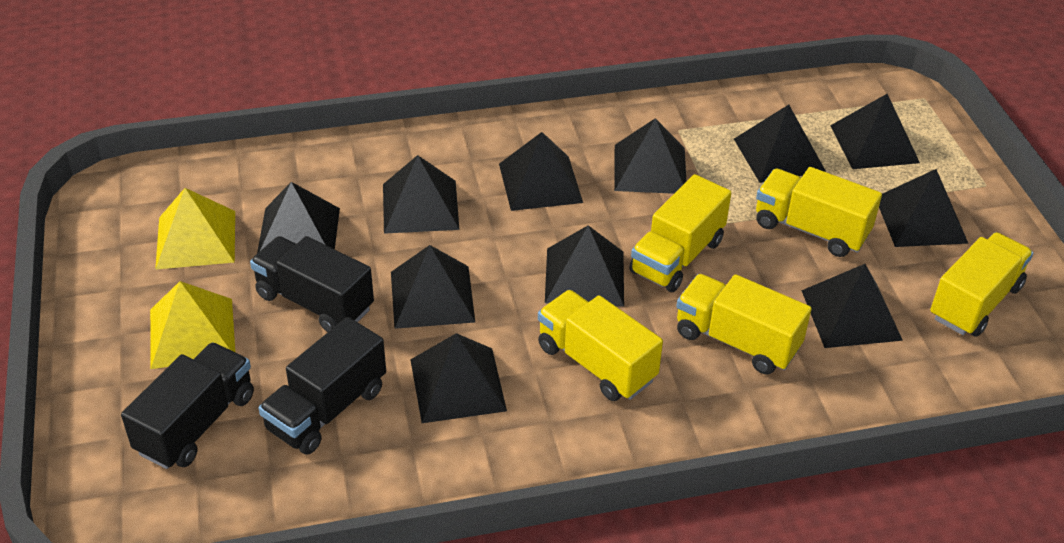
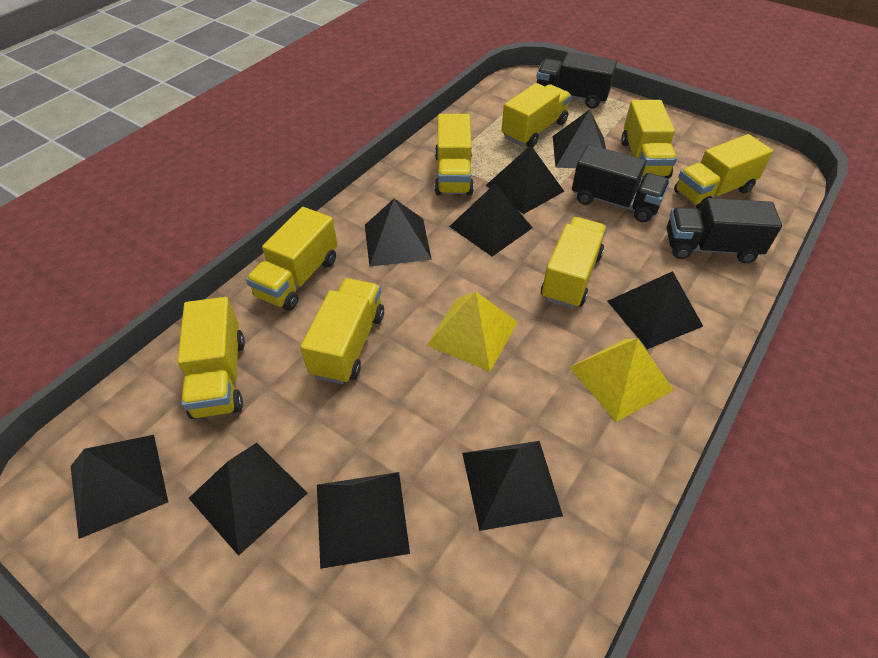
black pyramid: [257,182,340,253] [383,155,459,234] [391,245,475,329] [410,333,507,423] [499,132,583,211] [545,225,624,307] [614,118,686,194] [734,105,826,183] [801,264,903,348] [830,94,920,169] [879,169,969,247] = 11 -> [71,435,168,539] [189,443,307,556] [317,472,410,569] [365,199,432,267] [449,184,533,257] [462,441,563,531] [486,145,565,214] [553,110,606,168] [607,271,703,349] = 9
yellow truck: [538,290,663,401] [629,174,731,292] [676,274,812,374] [756,167,882,257] [930,232,1033,337] = 5 -> [177,297,245,419] [246,207,338,311] [300,278,384,384] [435,114,474,196] [501,83,571,147] [541,217,607,309] [621,100,677,179] [674,134,773,211] = 8

